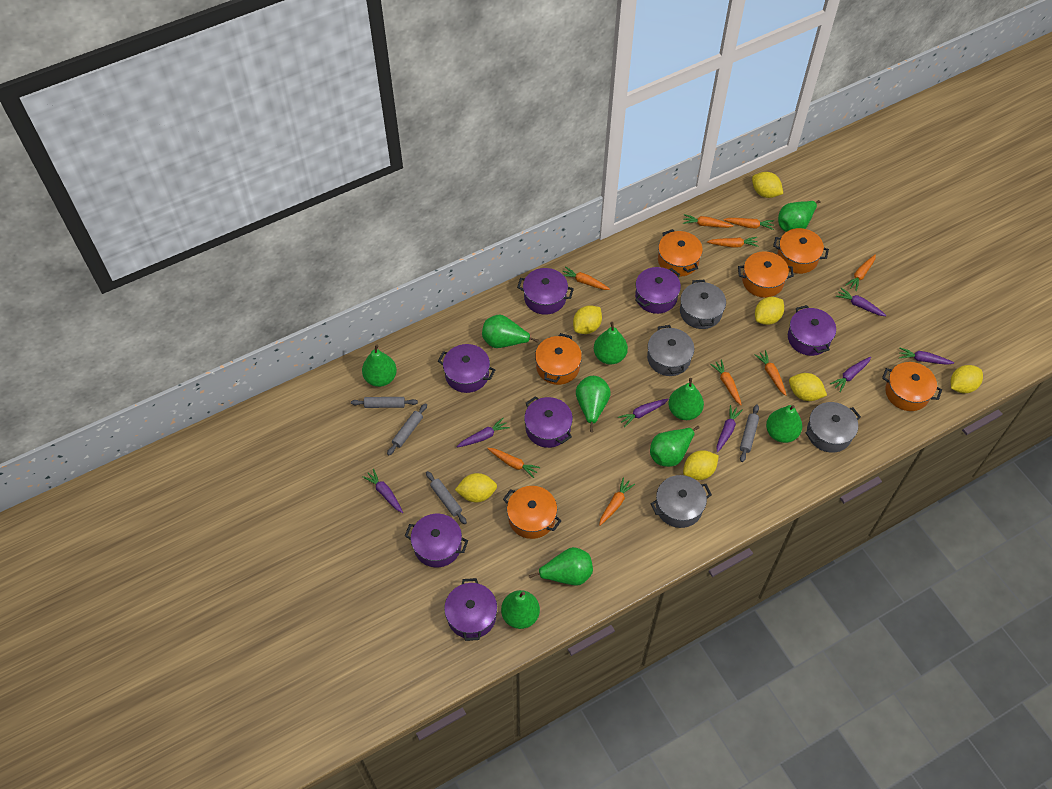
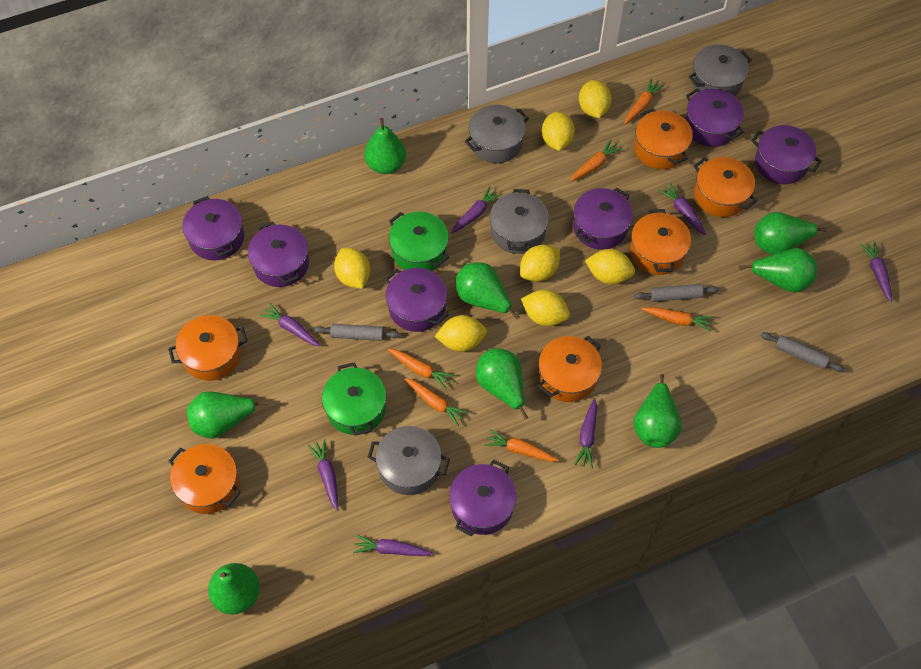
green pear: [362,344,397,387] [482,315,539,348] [501,590,540,629] [529,547,593,586] [576,376,611,432] [594,322,628,365] [650,426,700,467] [669,378,704,420] [766,405,802,443] [778,200,820,232] = 10 -> [187,391,268,439] [208,563,260,615] [364,118,406,174] [456,262,519,320] [476,348,528,420] [633,374,682,448] [739,248,817,292] [754,212,827,255] = 8
green pot: none = 0 -> [322,362,386,436] [389,212,449,271] = 2
grey rolling pin: [351,397,418,408] [387,403,427,455] [426,471,467,524] [740,405,759,462] = 4 -> [314,324,400,341] [634,284,719,302] [761,332,845,372] = 3
orange carrot: [487,448,540,478] [562,267,610,290] [599,478,635,526] [683,214,734,228] [707,237,758,248] [710,359,742,405] [723,218,774,230] [754,350,786,396] [845,254,876,291] = 9 -> [388,349,455,390] [405,378,469,426] [484,430,559,462] [570,140,622,182] [624,79,664,124] [641,307,714,332] = 6

